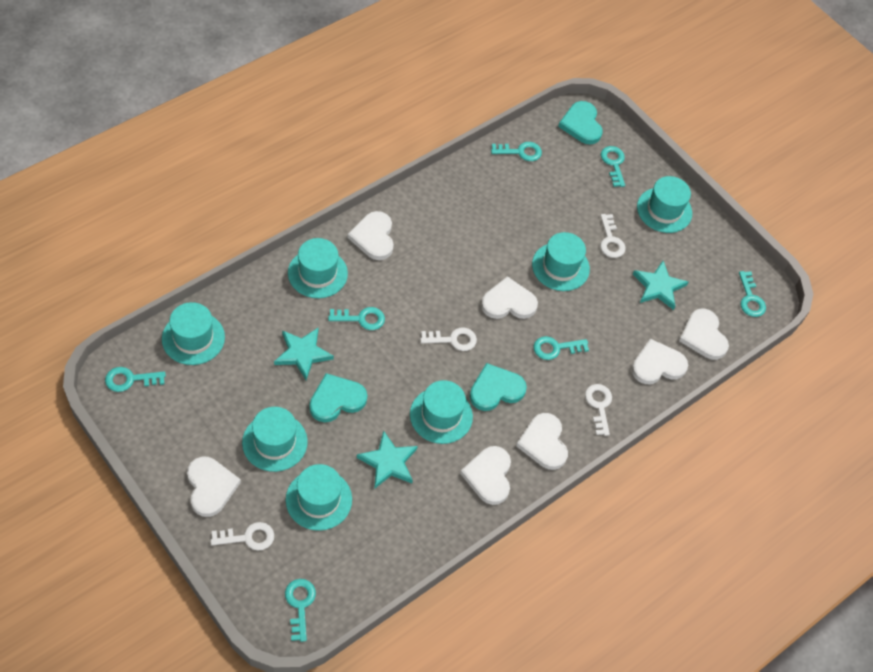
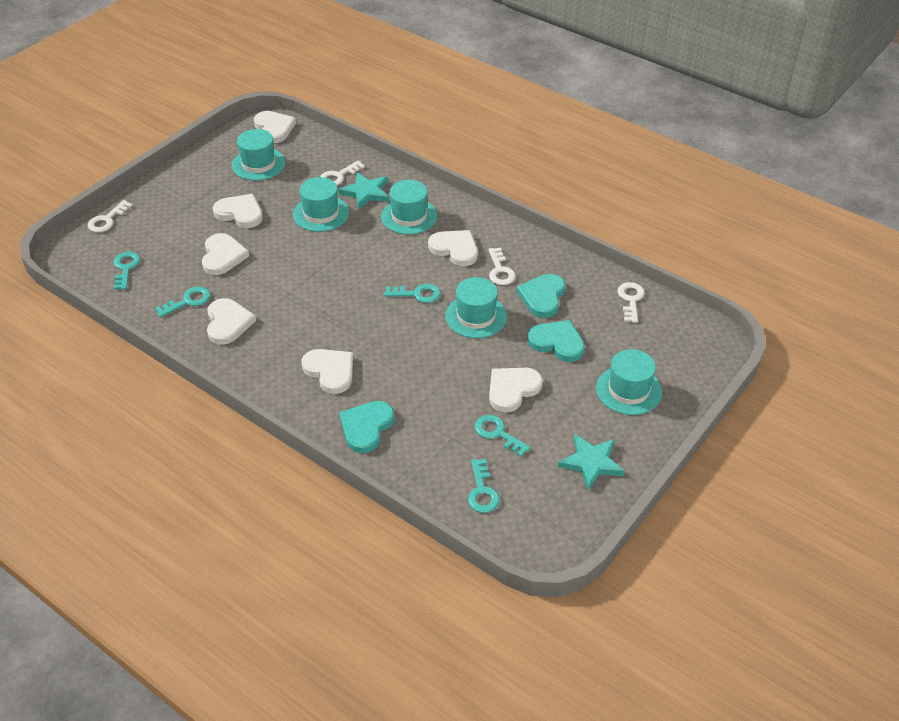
turquoise hat: [162,302,225,365] [242,407,308,472] [286,464,352,531] [288,238,348,298] [410,380,473,444] [532,232,590,291] [637,176,692,233] = 7 -> [232,129,286,181] [293,177,349,232] [381,180,437,235] [445,277,507,338] [596,349,662,415] = 5
turquoise key: [105,367,166,392] [285,579,316,642] [328,307,385,330] [491,142,542,161] [533,336,589,360] [601,146,625,187] [739,271,766,317] = 7 -> [113,252,140,290] [155,287,210,317] [384,284,441,303] [468,459,500,513] [475,415,530,457] = 5
turquoise star: [274,327,334,380] [357,430,418,489] [633,261,688,310] = 3 -> [338,172,389,210] [557,434,625,491] = 2

